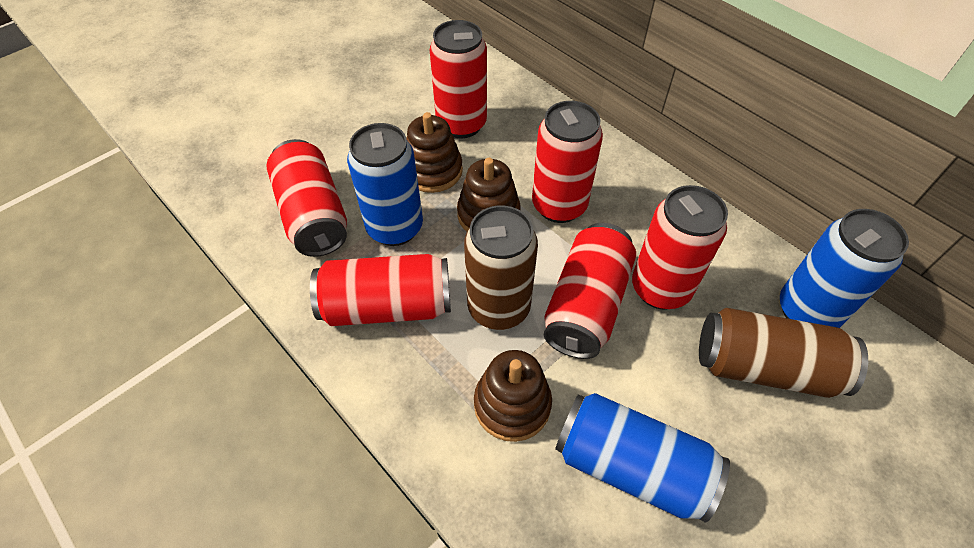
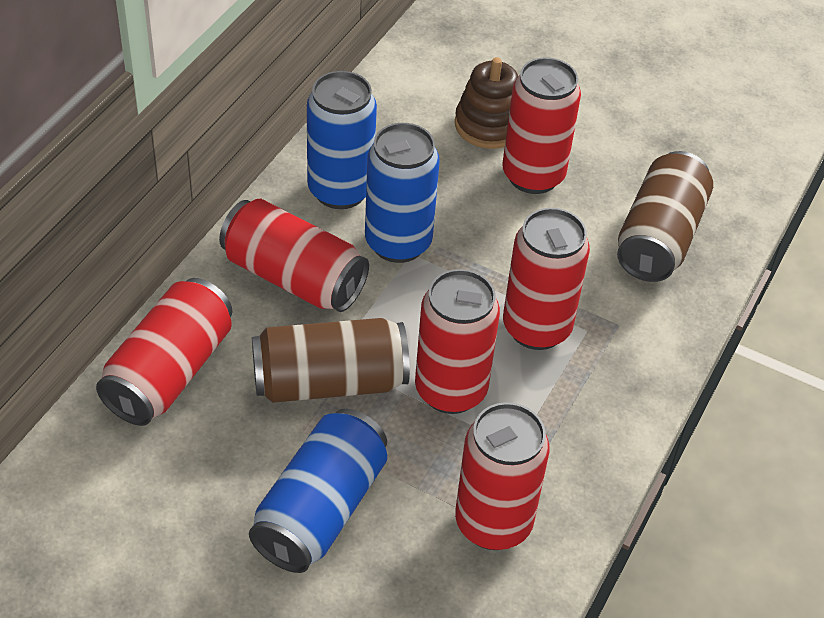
brown stacking toy: [406,112,463,193] [457,158,521,232] [474,350,552,442] = 3 -> [455,57,518,149] = 1

